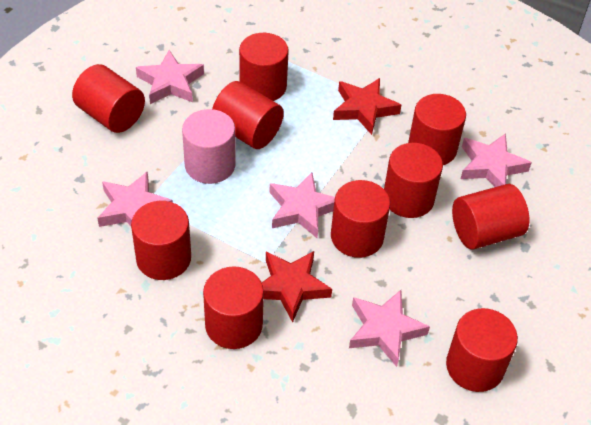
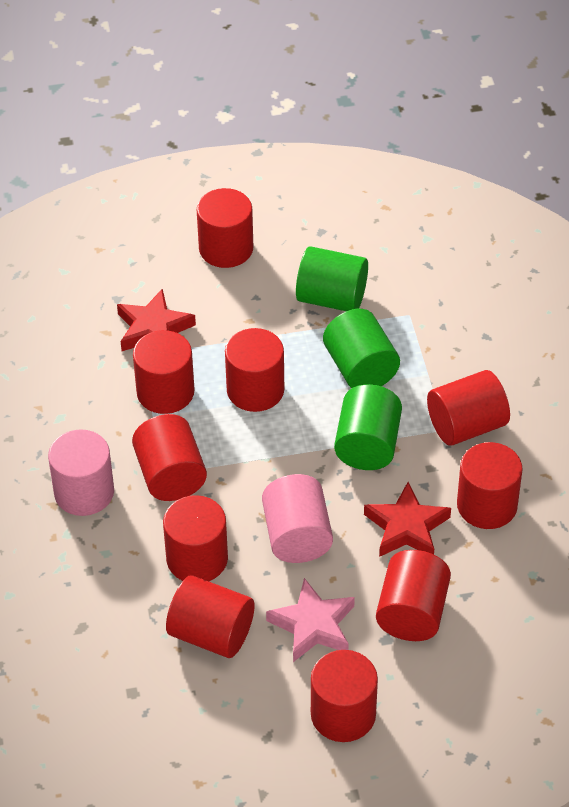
green cylinder: none = 0 -> [296,246,368,311] [323,309,400,388] [334,384,402,470] = 3
pink cylinder: [182,109,236,184] = 1 -> [48,429,114,516] [262,474,333,563] = 2
pink star: [97,171,173,227] [136,50,204,104] [269,172,335,238] [349,290,430,367] [461,133,532,187] = 5 -> [266,578,355,662] = 1

